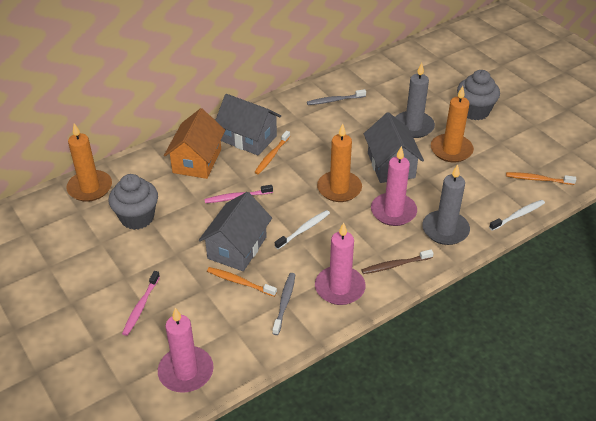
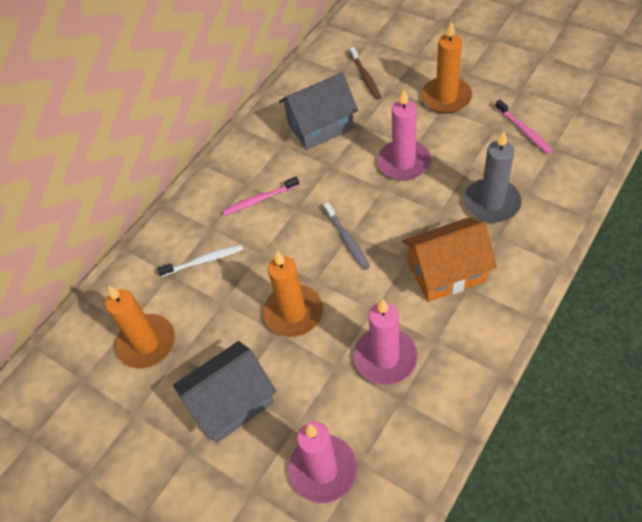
grey candle: [395,63,435,138] [422,164,470,245] = 2 -> [464,131,522,223] = 1
grey cupcake: [109,174,158,230] [457,70,500,120] = 2 -> none = 0
grey house: [199,192,272,271] [215,94,281,155] [364,112,424,183] = 3 -> [173,341,277,443] [279,72,358,150] = 2
grey toothbrush: [272,273,295,335] [307,89,366,105] = 2 -> [323,202,370,270] = 1
orange toothbrush: [207,267,277,297] [255,131,290,174] [506,172,576,185] = 3 -> none = 0
white toothbrush: [275,210,330,249] [489,200,545,231] = 2 -> [157,244,243,277] = 1

